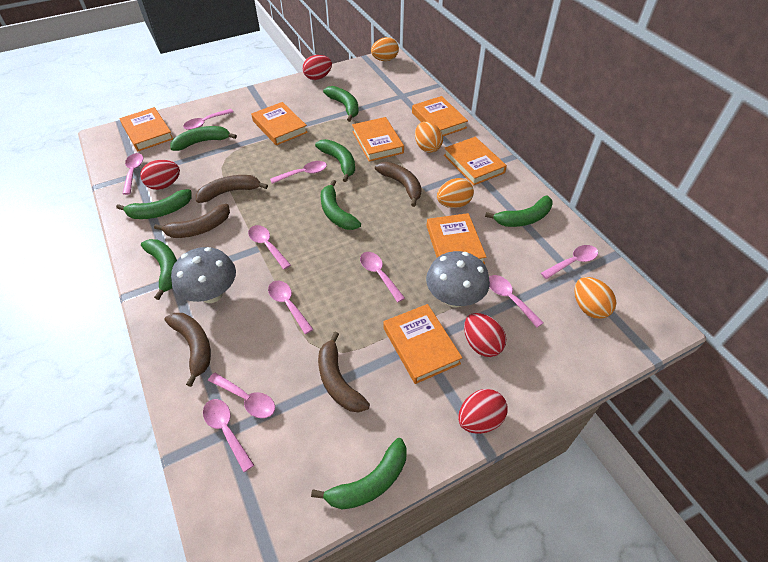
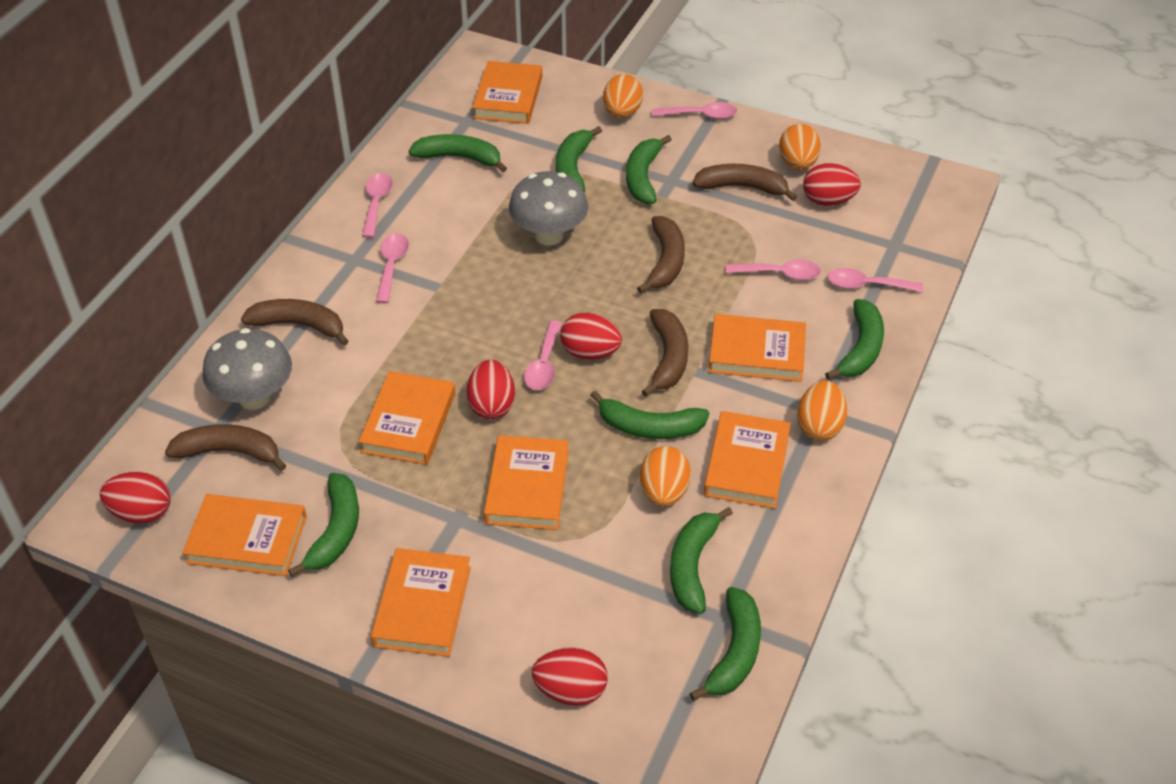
pink spoon: [122,153,143,195] [183,109,234,130] [203,399,254,472] [208,373,275,418] [248,225,291,269] [268,281,313,334] [270,161,327,184] [360,252,405,302] [489,275,543,327] [541,245,598,279] = 10 -> [362,173,393,238] [376,233,409,304] [524,320,562,390] [652,102,737,119] [726,260,821,280] [827,268,923,293] = 6
red egg: [140,160,180,190] [303,55,332,80] [458,389,508,434] [464,313,506,357] = 4 -> [100,472,171,524] [467,360,515,420] [532,647,608,706] [560,312,622,360] [803,163,861,206] = 5

